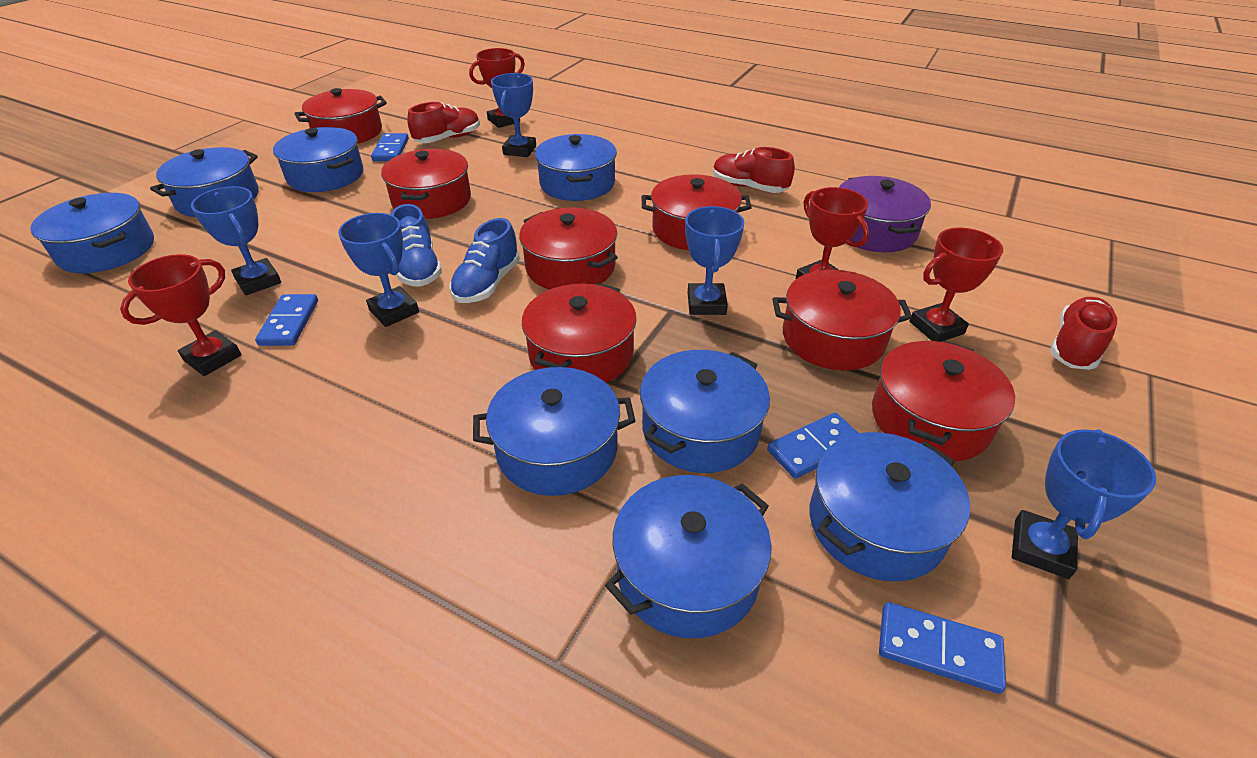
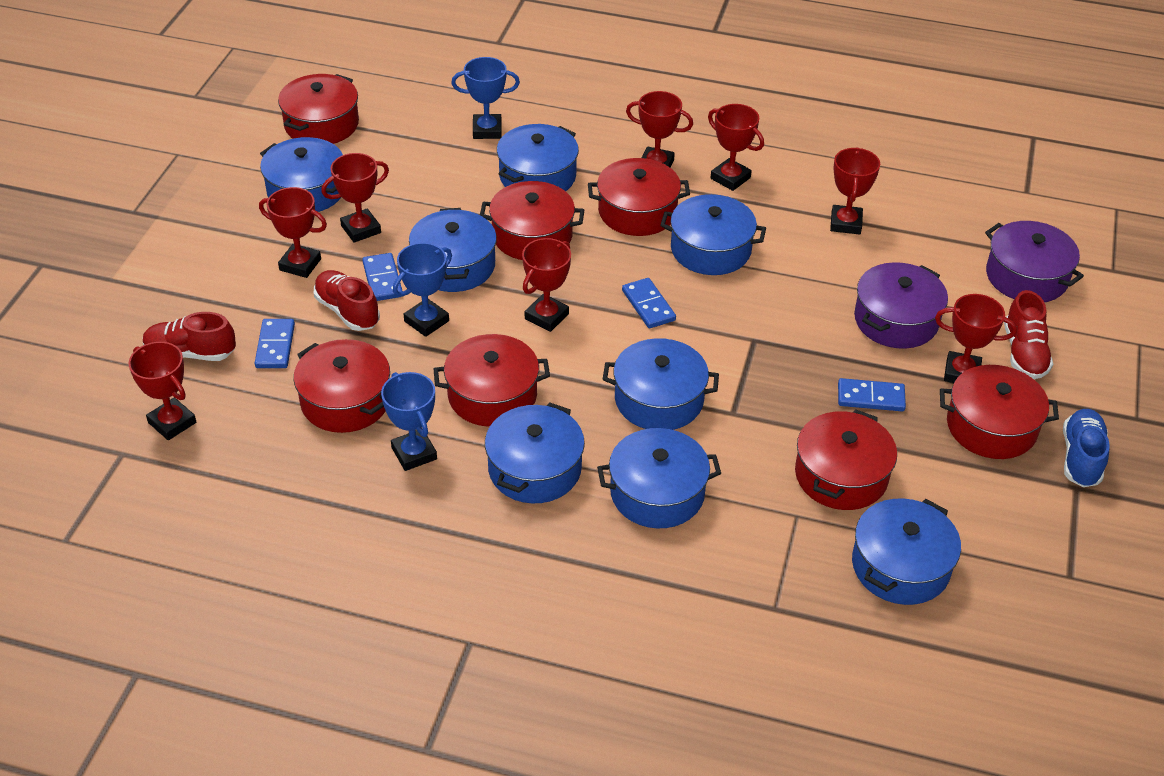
blue shoe: [391,204,442,287] [449,218,520,303] = 2 -> [1063,409,1110,487] = 1
blue trophy: [191,186,281,295] [338,213,419,327] [491,73,536,157] [685,206,744,315] [1012,429,1156,579] = 5 -> [381,372,437,471] [393,243,452,337] [451,57,520,139] = 3
purple pot: [839,176,931,252] = 1 -> [854,262,948,349] [985,221,1084,302] = 2
red trophy: [120,254,242,376] [469,48,525,128] [796,187,869,279] [909,228,1003,342] = 4 -> [129,342,196,440] [259,187,327,278] [321,153,389,243] [522,238,571,332] [626,91,693,168] [708,104,764,191] [830,147,880,235] [935,294,1017,383] = 8

